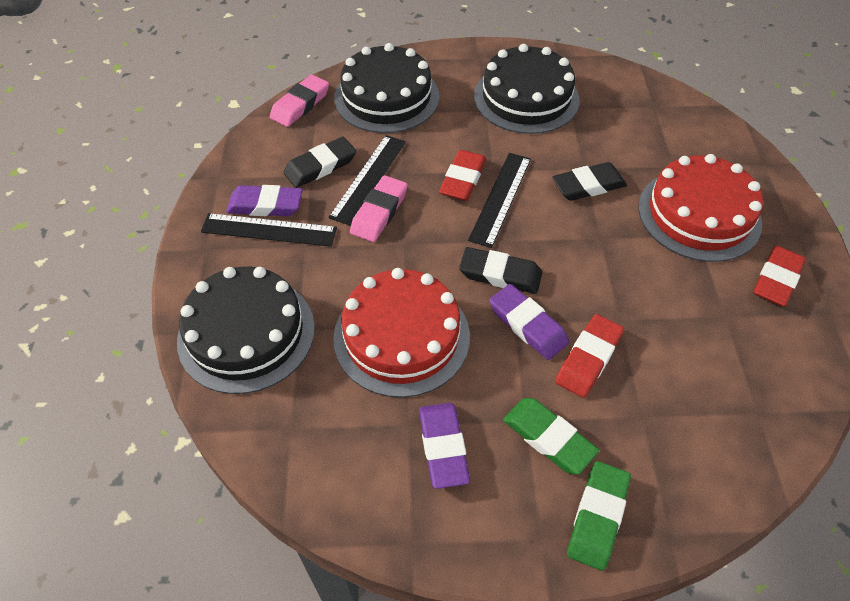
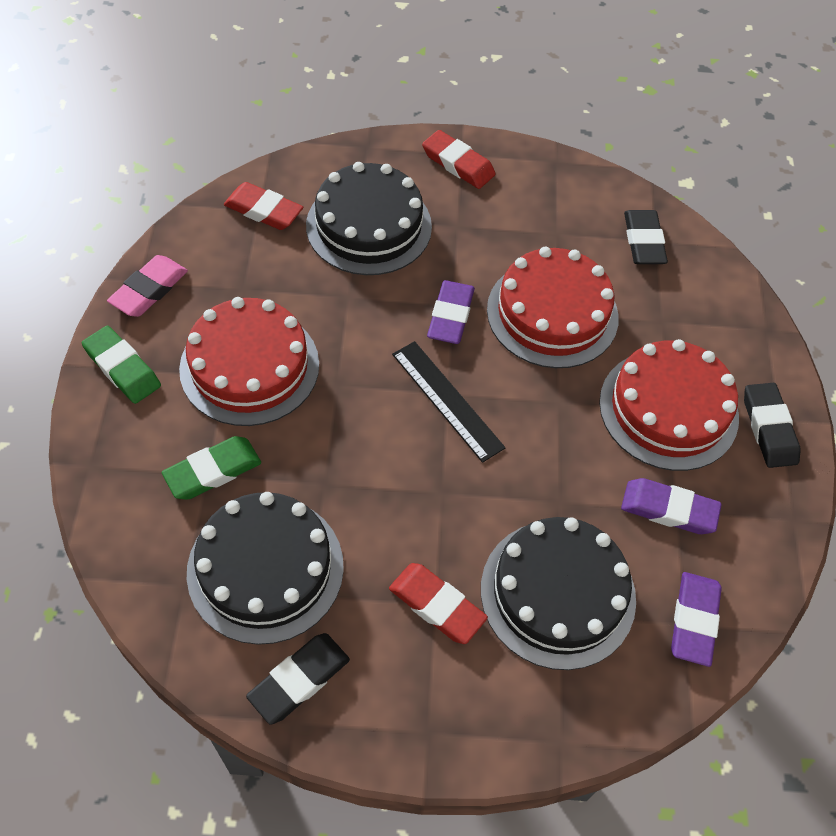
black ruler: [201,213,337,247] [329,135,406,225] [468,153,531,248] = 3 -> [392,341,506,463] = 1
pink eraser: [270,74,329,127] [350,175,408,242] = 2 -> [107,255,188,317] = 1
red cake: [333,268,470,398] [638,154,763,262] = 2 -> [179,297,319,426] [487,247,619,368] [599,339,739,471] = 3

